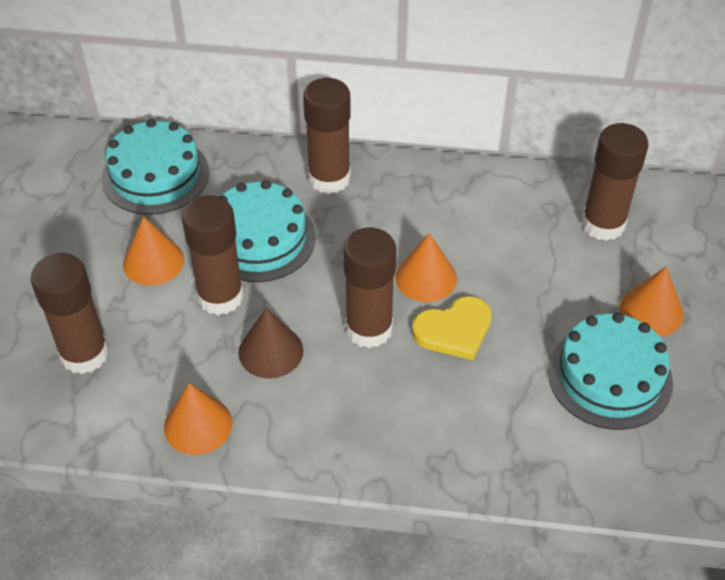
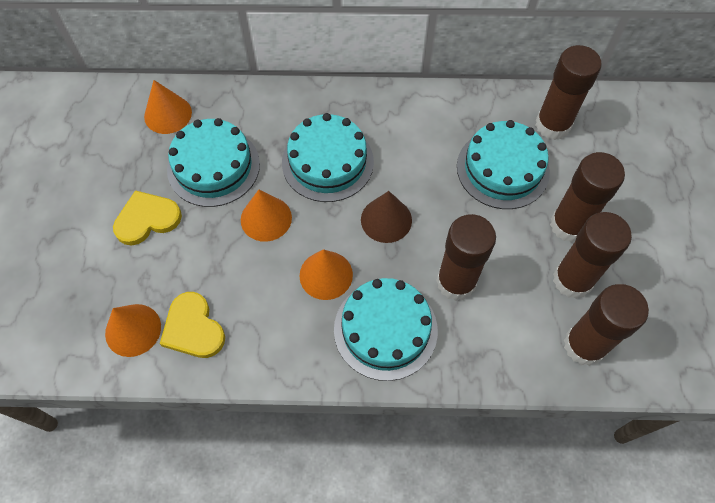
turquoise cake: [102,119,209,215] [219,180,316,282] [548,312,673,430] = 3 -> [167,118,260,207] [282,113,374,202] [334,278,438,381] [457,120,550,209] = 4
yellow heart: [412,296,492,360] = 1 -> [113,190,182,246] [160,292,225,358] = 2

